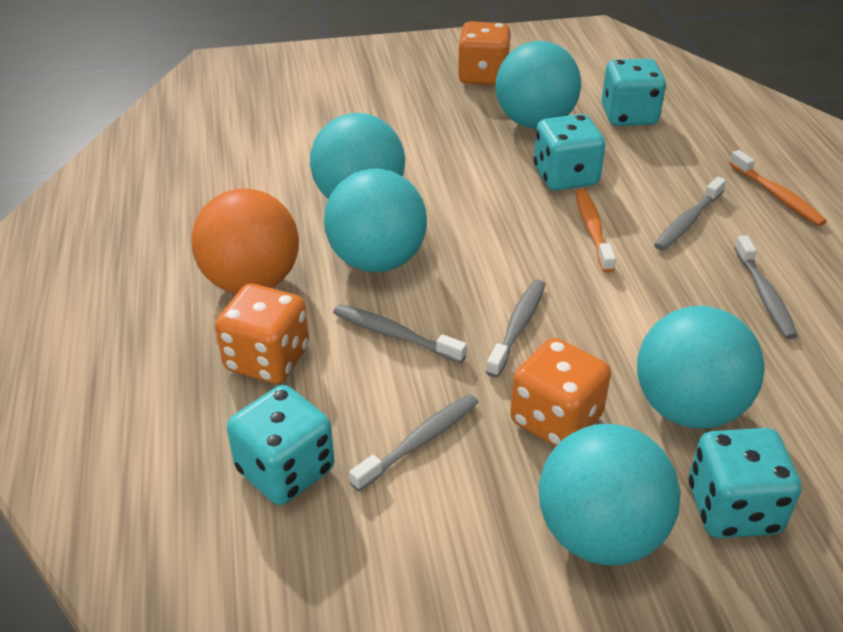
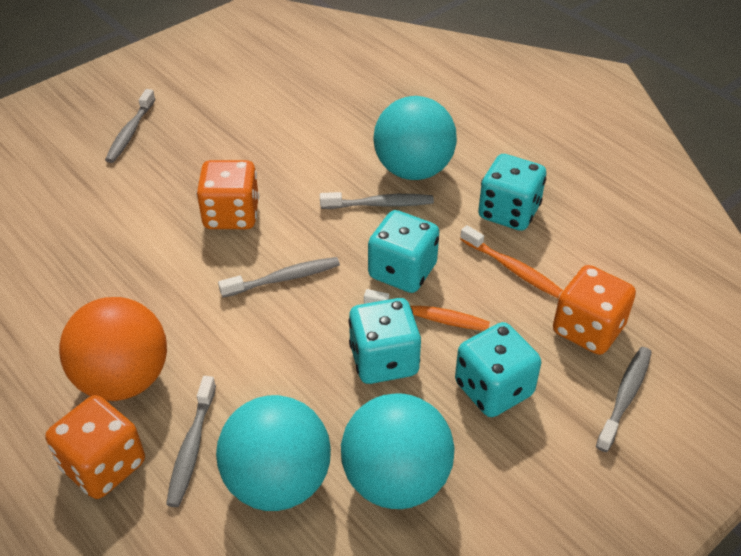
turquoise ball: [310,113,405,199] [324,168,427,272] [495,41,581,129] [539,424,681,566] [637,306,764,428] = 5 -> [216,395,331,511] [341,393,455,509] [374,96,457,180] = 3

